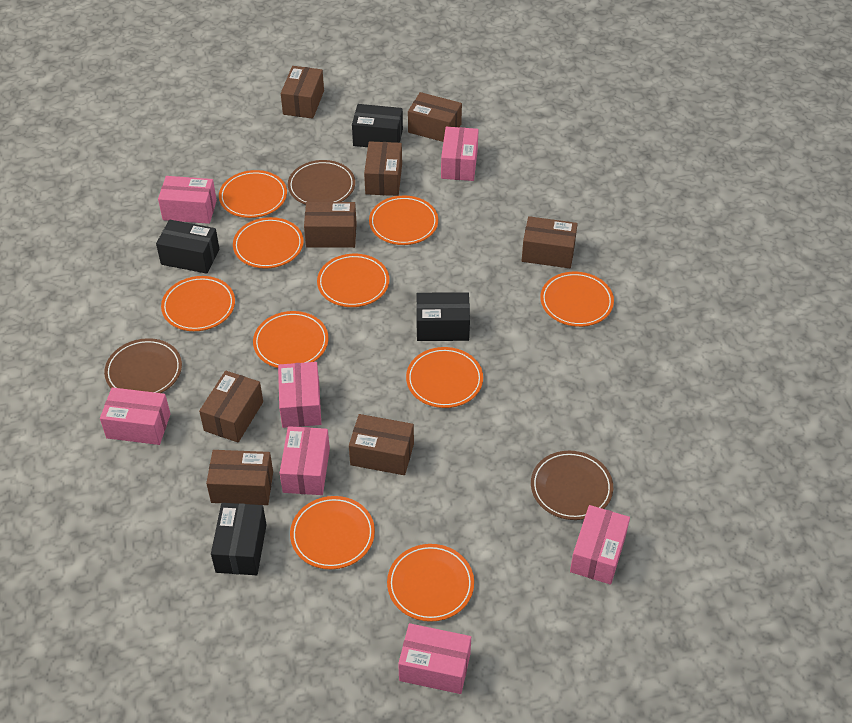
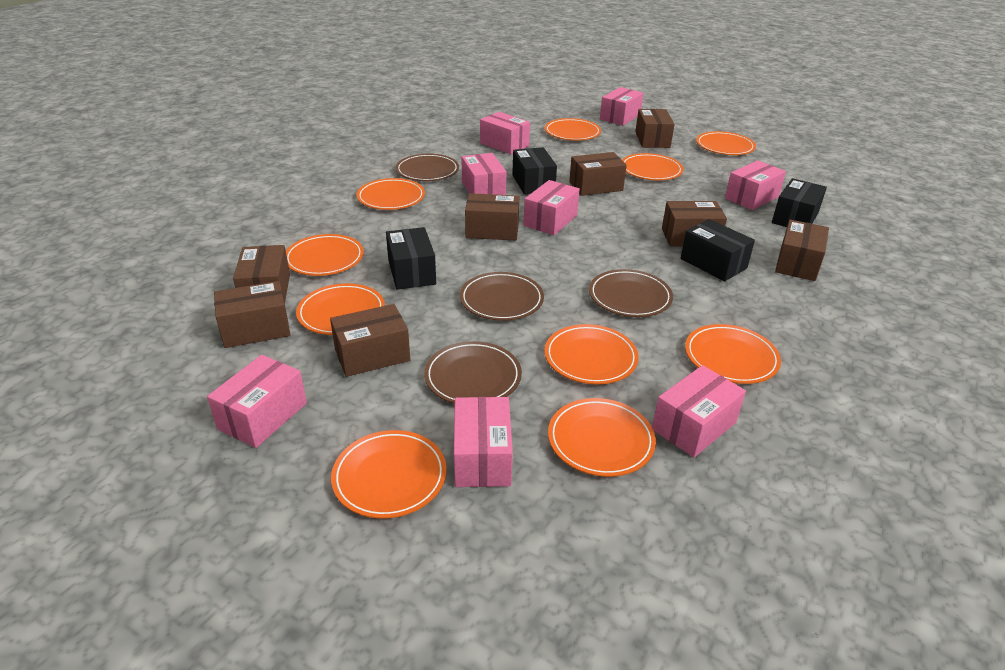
brown plate: [104,338,182,393] [288,160,355,205] [531,451,613,520] = 3 -> [395,154,459,181] [424,341,522,404] [460,272,544,321] [589,269,673,317] = 4
pink box: [100,387,170,445] [158,176,217,224] [278,362,321,428] [280,426,330,495] [398,623,471,694] [441,127,479,181] [570,505,630,585] = 7 -> [207,355,307,448] [454,397,513,487] [461,153,506,195] [480,112,530,154] [523,180,580,235] [600,87,643,126] [652,365,746,457] [725,160,786,210] = 8

